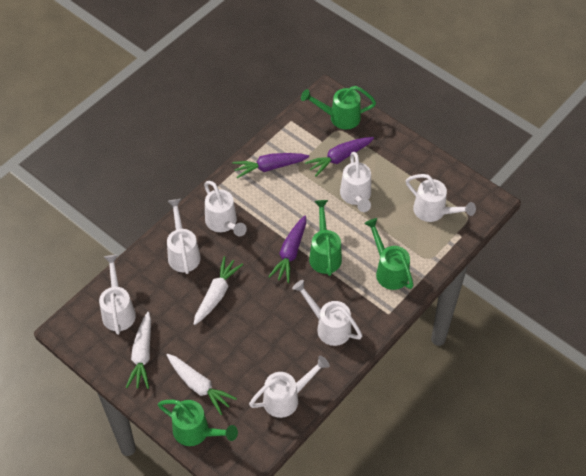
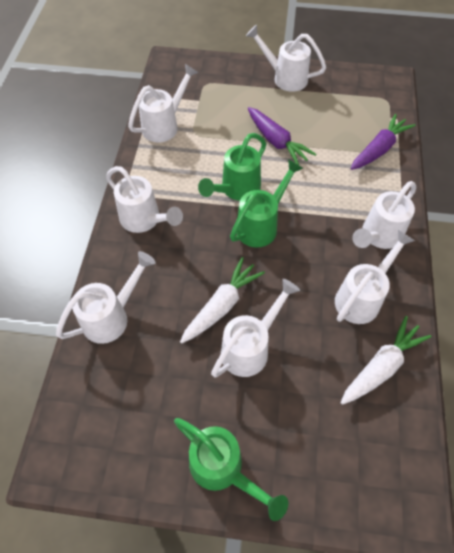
green watering can: [158,400,238,446] [301,86,376,130] [309,200,342,276] [364,218,414,290] = 4 -> [174,418,288,521] [198,133,266,201] [230,159,303,247] = 3
purple carrot: [232,153,309,178] [268,216,306,283] [305,137,374,177] = 3 -> [248,107,316,165] [350,114,416,170] = 2
white carrot: [126,312,151,389] [167,354,237,415] [194,256,243,325] = 3 -> [180,257,265,344] [340,316,431,405] = 2

